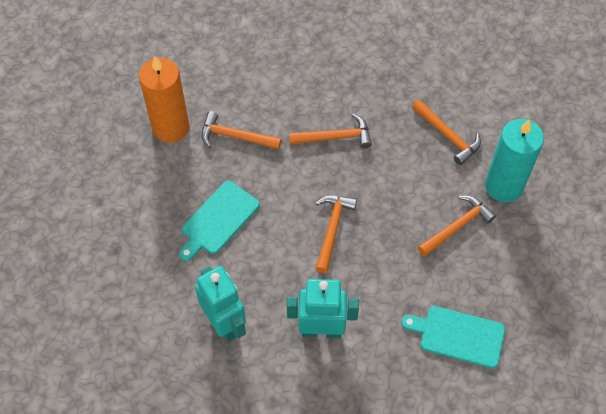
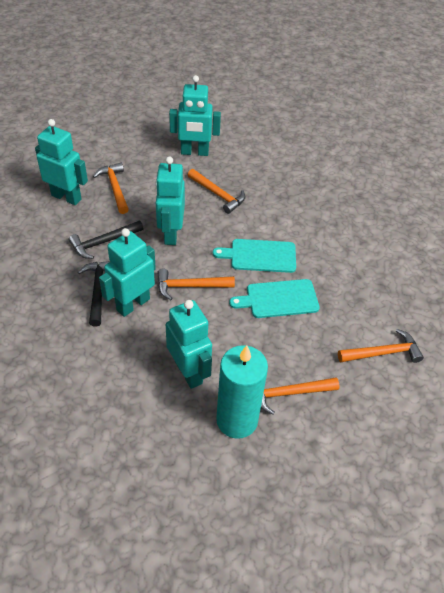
black hammer: none = 0 -> [69,220,144,259] [78,261,111,327] = 2
orange candle: [139,56,189,143] = 1 -> none = 0
turquoise robot: [195,266,246,342] [287,279,359,338] = 2 -> [35,119,88,205] [99,228,156,317] [155,156,185,245] [166,300,212,389] [169,75,221,156] = 5

